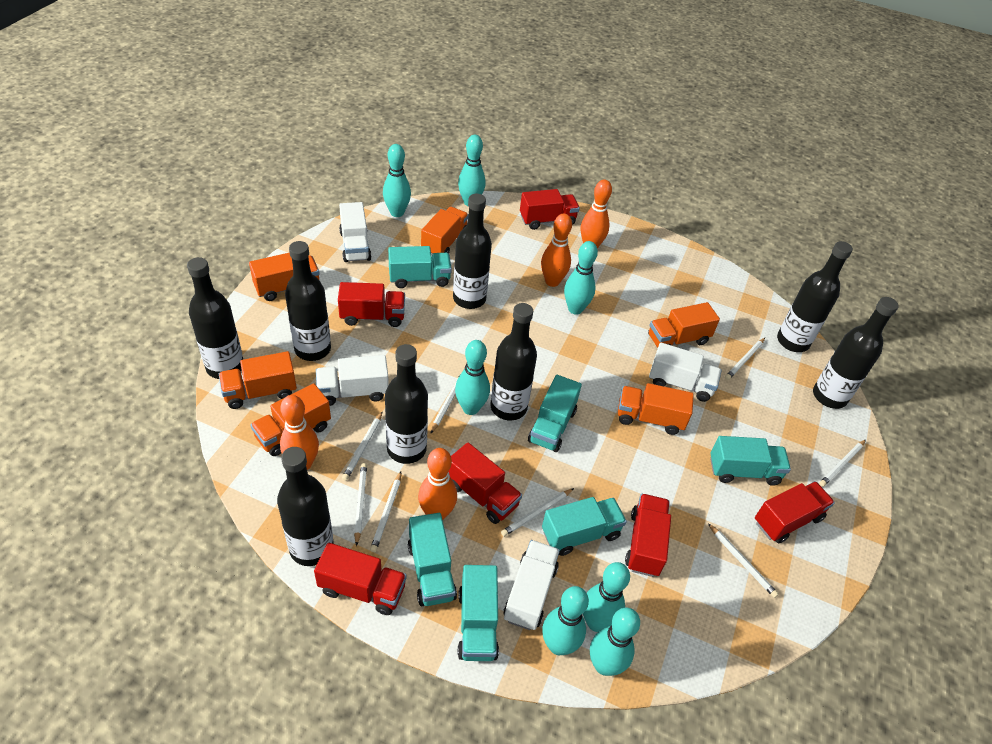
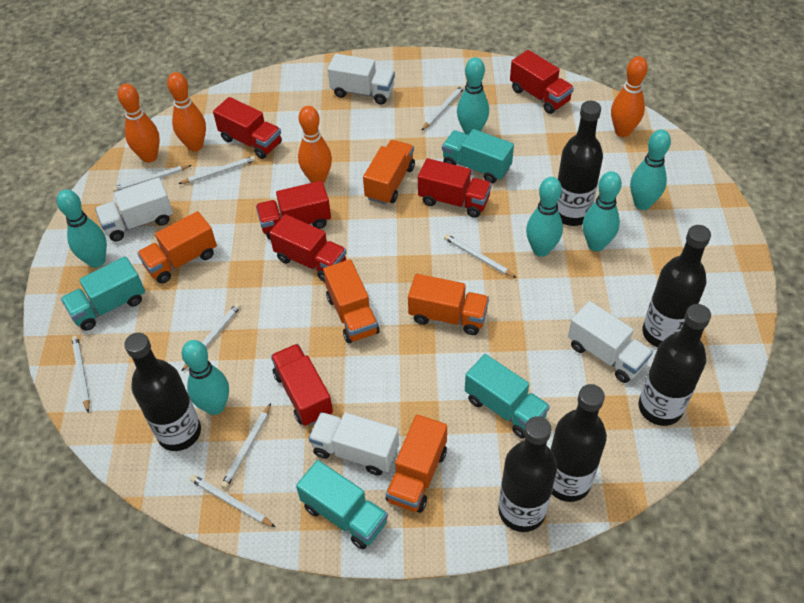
black bottle: [187,257,243,379] [277,447,334,566] [285,241,331,361] [385,344,428,464] [453,194,492,309] [490,303,537,420] [777,241,853,352] [813,297,899,409] = 8 -> [124,333,201,451] [498,416,557,532] [550,384,607,502] [557,101,603,226] [638,304,711,426] [642,225,711,347] = 6
orange truck: [219,351,297,409] [249,253,320,301] [250,383,331,456] [421,207,469,256] [618,383,694,435] [648,302,720,348] = 6 -> [137,211,217,284] [323,259,380,343] [363,140,415,205] [386,415,447,513] [408,274,489,335] = 5
turquoise bowling pin: [383,144,411,217] [455,340,490,415] [458,135,486,206] [542,586,589,656] [564,241,598,315] [583,562,630,632] [590,607,640,676] = 7 -> [57,189,107,268] [182,340,229,415] [457,57,489,135] [526,177,563,257] [583,171,622,251] [630,129,671,210] = 6
turquoise truck: [388,246,452,288] [408,513,457,606] [458,565,499,661] [528,375,582,452] [542,497,627,556] [710,436,791,486] = 6 -> [61,256,145,331] [296,460,388,549] [442,129,514,183] [465,354,550,439] = 4

